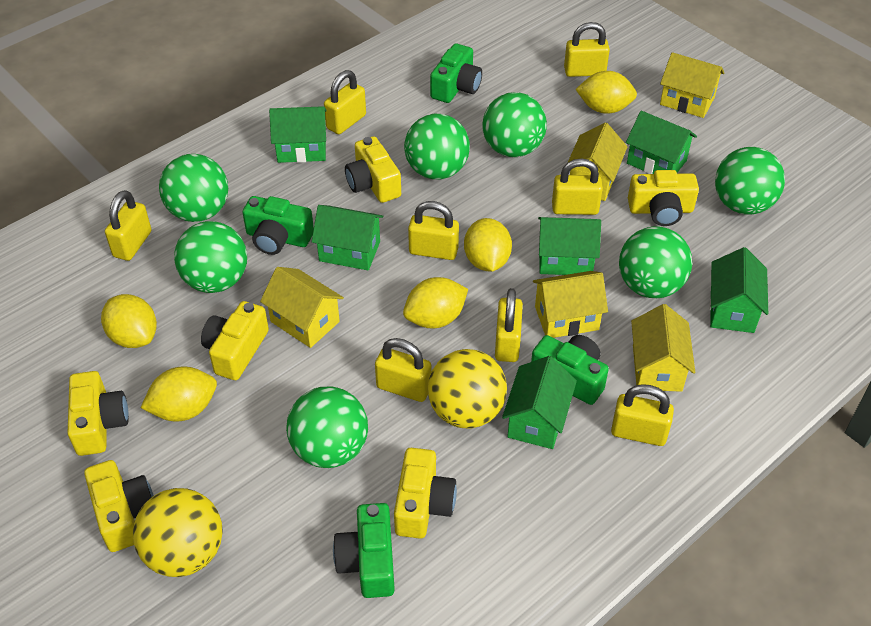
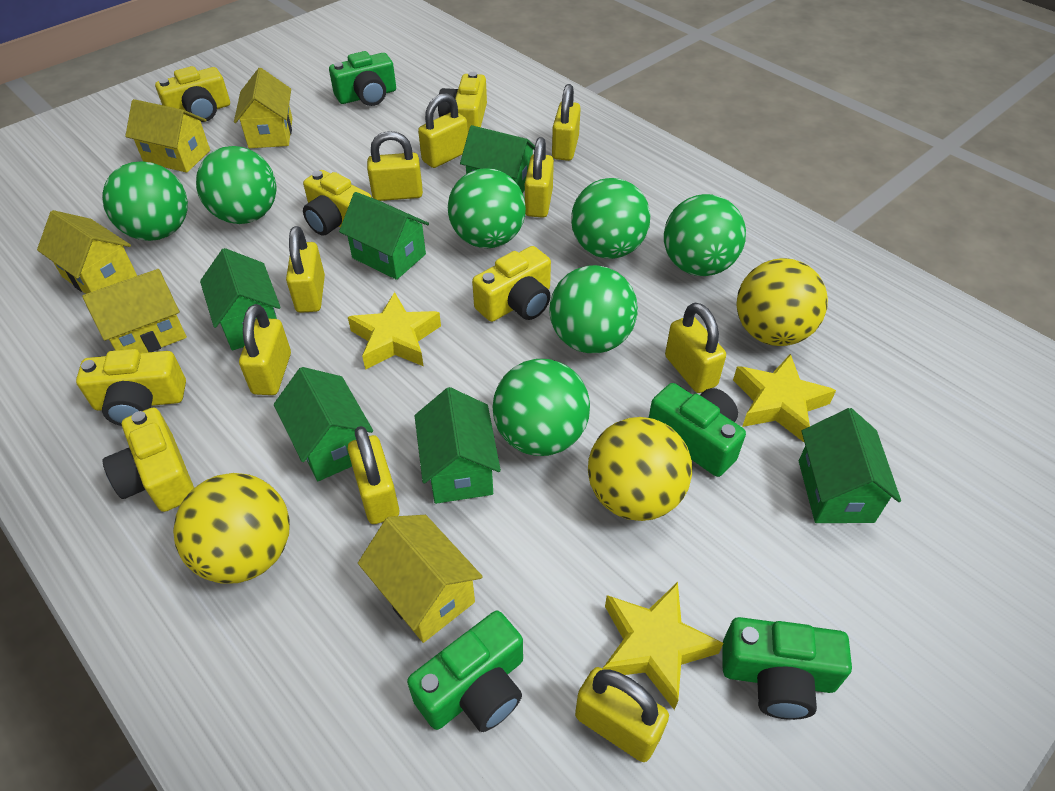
yellow ball: [133,488,223,577] [428,349,507,428] = 2 -> [173,473,290,584] [588,417,692,521] [736,258,828,346] = 3
yellow lemon: [101,294,157,348] [141,367,217,421] [403,277,468,329] [464,218,512,272] [575,71,637,114] = 5 -> none = 0
yellow padlock: [105,190,151,261] [324,70,366,134] [375,338,431,402] [408,201,459,260] [495,288,523,362] [552,158,603,215] [564,22,610,77] [611,384,674,446] = 8 -> [239,304,291,395] [286,226,325,313] [348,426,399,524] [367,131,423,201] [418,93,468,168] [525,137,554,218] [552,84,581,161] [575,667,669,762] [665,303,726,393] = 9
yellow star: none = 0 -> [348,292,441,370] [603,582,724,710] [733,354,836,442] = 3

